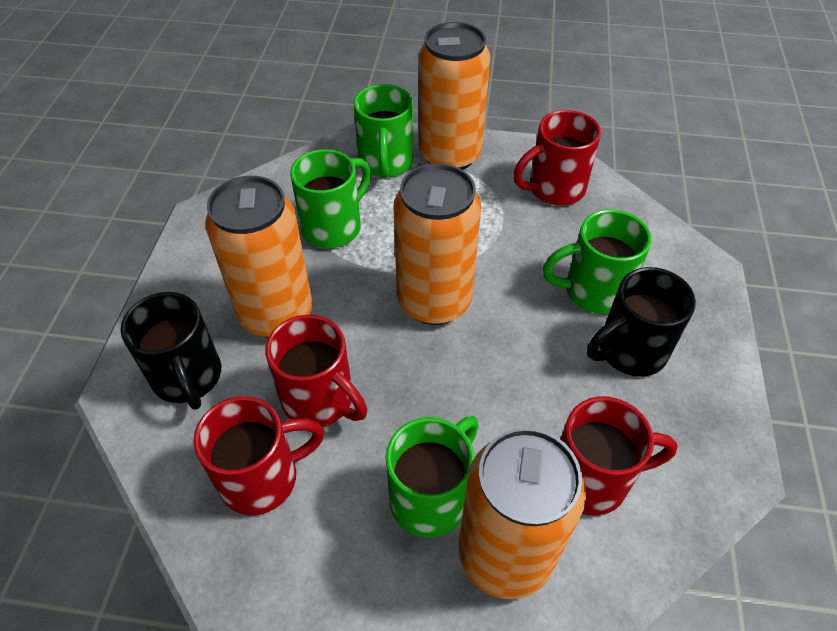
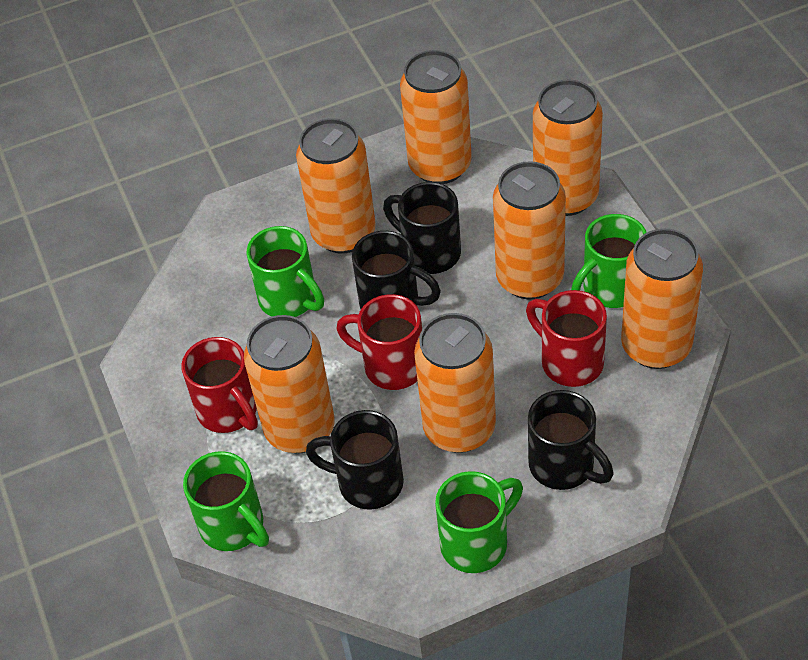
black mug: [121,292,221,410] [587,267,696,377] = 2 -> [306,410,404,510] [352,231,441,309] [383,182,461,274] [528,390,613,490] = 4
orange can: [205,176,313,338] [393,163,481,325] [419,22,490,170] [459,428,586,599] = 4 -> [244,315,335,453] [296,118,376,254] [400,50,472,184] [414,313,496,453] [493,161,566,299] [533,79,603,216] [621,228,703,369] = 7
red mug: [193,396,324,515] [265,315,367,427] [513,110,601,205] [560,396,678,515] = 4 -> [181,337,258,433] [336,294,422,390] [526,290,607,387] = 3

